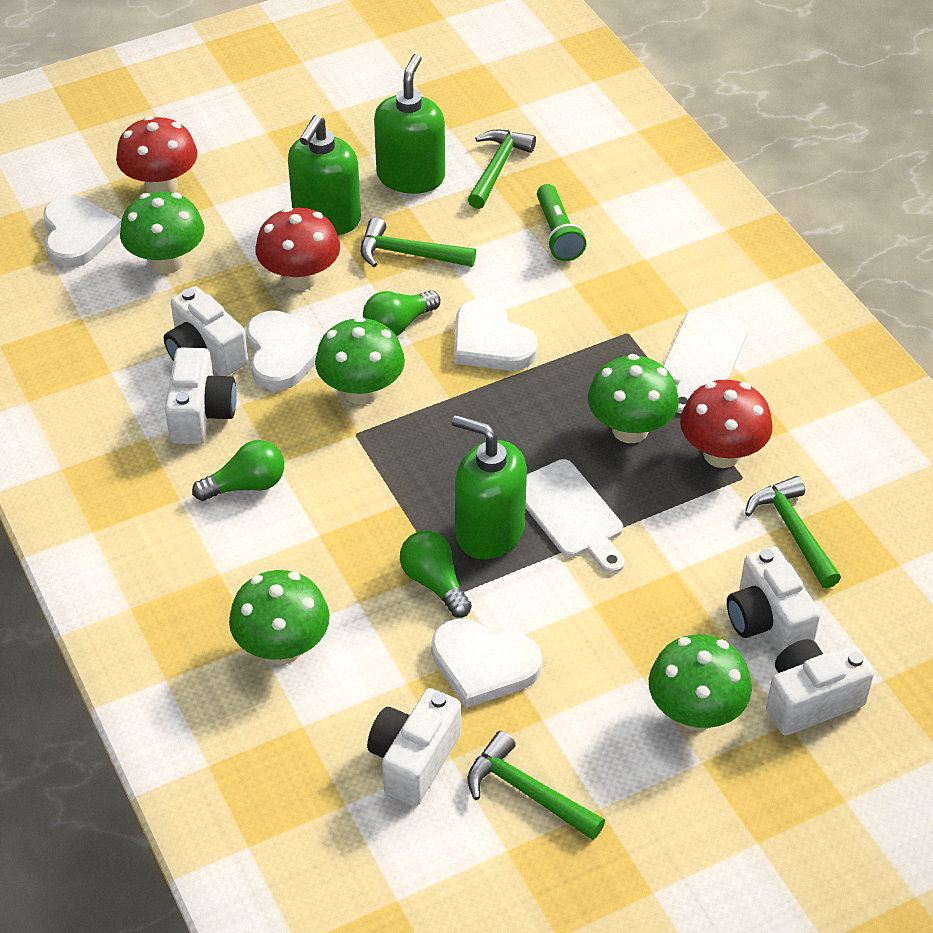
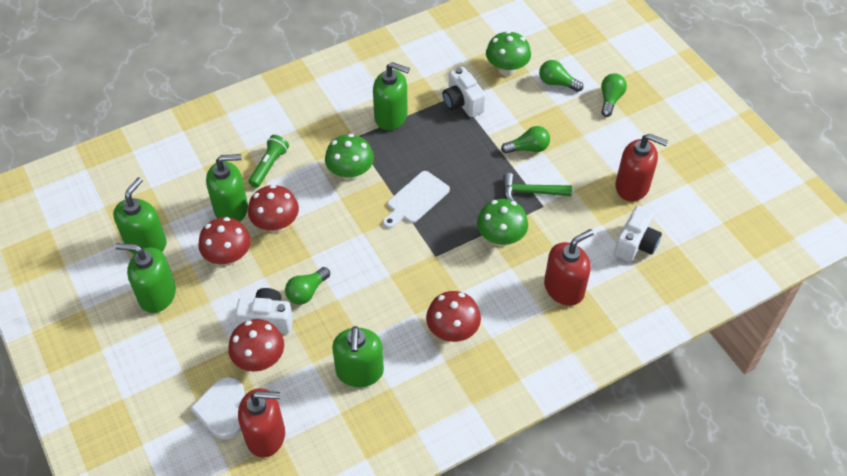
green hammer: [361,217,476,267] [467,130,536,209] [467,731,605,840] [745,476,841,588] = 4 -> [503,173,572,203] = 1
green light bulb: [192,440,284,501] [363,290,440,336] [400,531,472,618] = 3 -> [285,267,330,305] [501,126,550,154] [539,60,583,92] [601,73,627,117] = 4
green mushroom: [120,192,204,274] [229,570,330,665] [315,316,405,405] [588,354,679,443] [649,634,752,731] = 5 -> [325,134,374,181] [477,199,528,247] [486,31,531,76] = 3
green soap dispenser: [288,115,361,235] [374,54,445,194] [452,415,527,560] = 3 -> [113,177,167,255] [115,243,176,313] [206,154,248,222] [332,326,384,387] [373,62,410,130] = 5
red mushroom: [116,116,198,193] [255,207,340,291] [680,379,773,468] = 3 -> [198,217,251,266] [228,319,284,372] [248,185,299,233] [426,291,481,342] = 4
red soap dispenser: none = 0 -> [238,388,285,457] [544,229,594,306] [615,134,668,201] = 3
white camera: [164,286,248,376] [165,348,237,444] [367,688,461,806] [727,546,821,653] [766,639,874,735] = 5 -> [235,288,293,334] [442,67,486,117] [614,205,662,262] = 3
white cutting board: [526,459,625,574] [663,310,748,414] = 2 -> [383,171,450,228] = 1
white heart: [43,195,122,268] [246,311,323,390] [431,618,542,708] [454,299,538,371] = 4 -> [190,377,245,440] = 1

